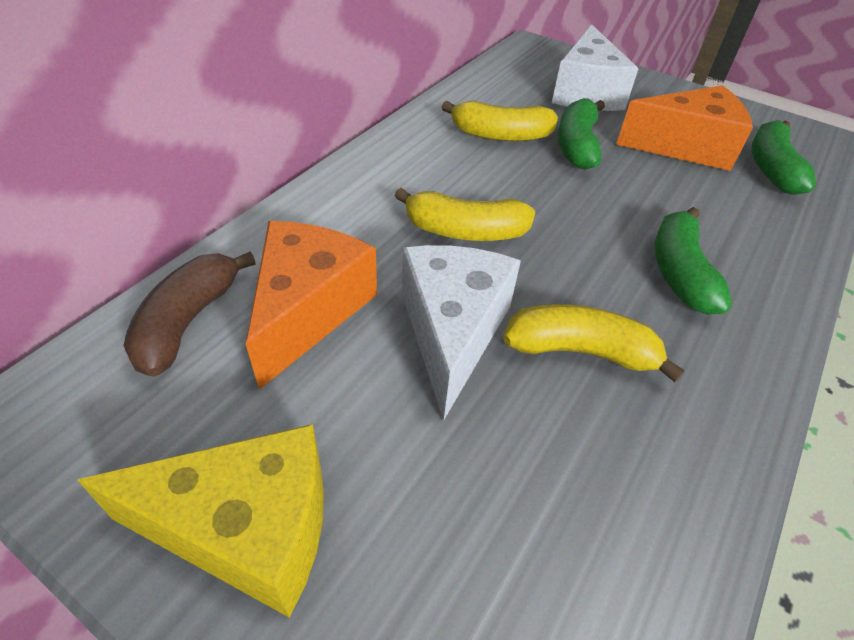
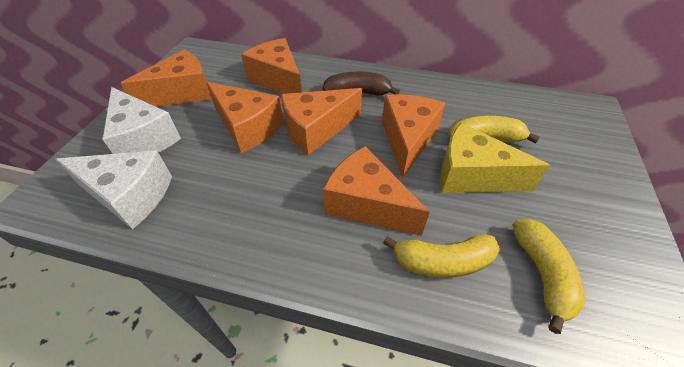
green banana: [558,98,605,170] [655,207,732,315] [751,120,816,195] = 3 -> none = 0
orange cheese: [246,221,377,390] [616,85,753,171] = 2 -> [121,49,211,107] [206,82,284,153] [241,38,302,94] [281,88,362,155] [323,146,430,236] [382,94,445,179] = 6

